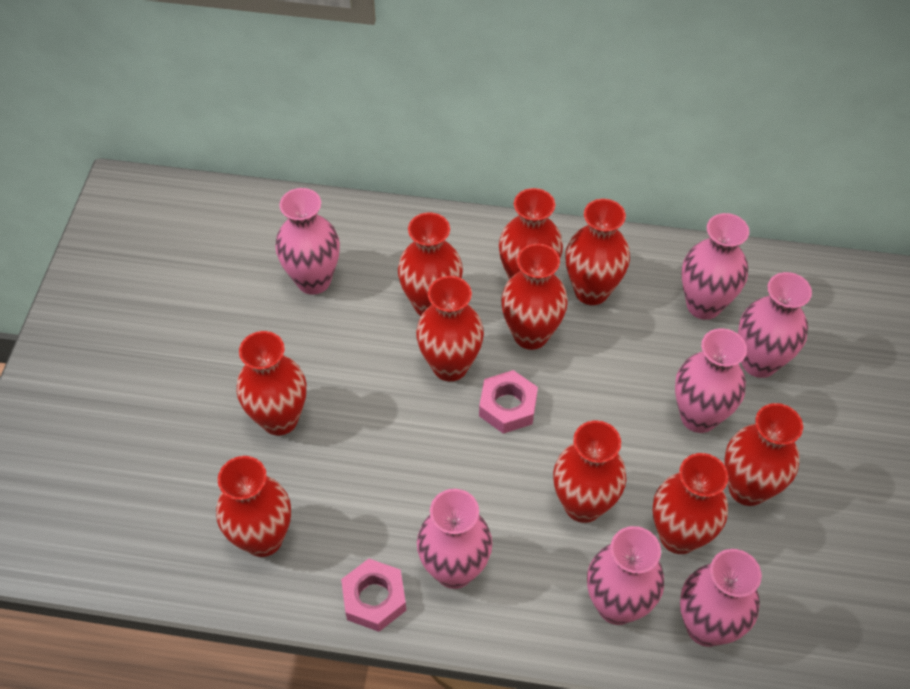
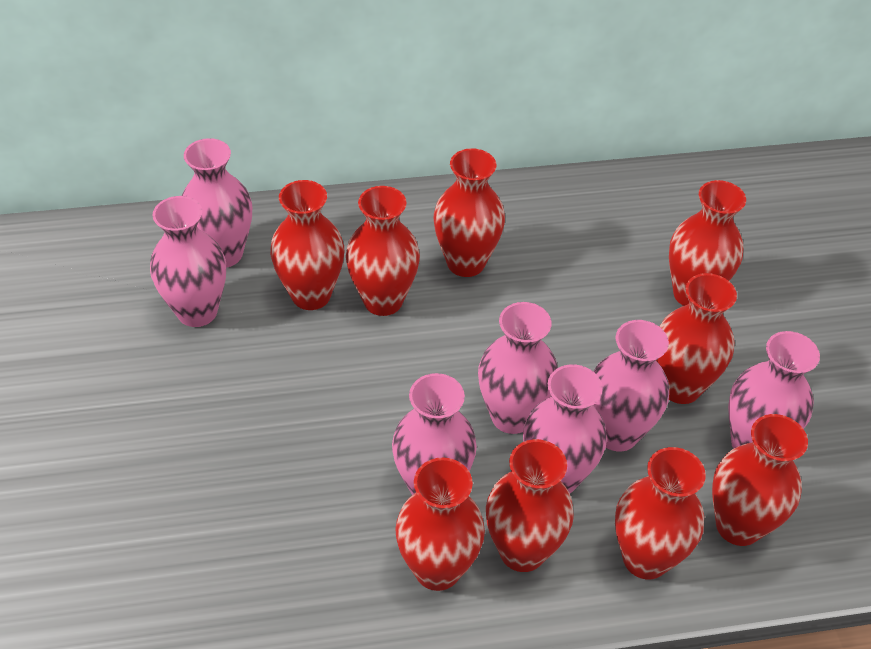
pink nut: [341,559,406,632] [479,370,538,434] = 2 -> none = 0
red vase: [216,456,291,557] [237,331,306,436] [398,212,463,316] [416,276,484,381] [499,188,563,279] [501,244,568,350] [553,420,626,523] [565,199,630,305] [653,453,728,554] [725,403,803,506] = 10 -> [270,180,344,310] [346,186,420,316] [395,458,485,591] [433,148,505,277] [486,439,574,572] [615,447,706,579] [656,273,737,404] [669,180,746,306] [712,414,808,546] = 9

